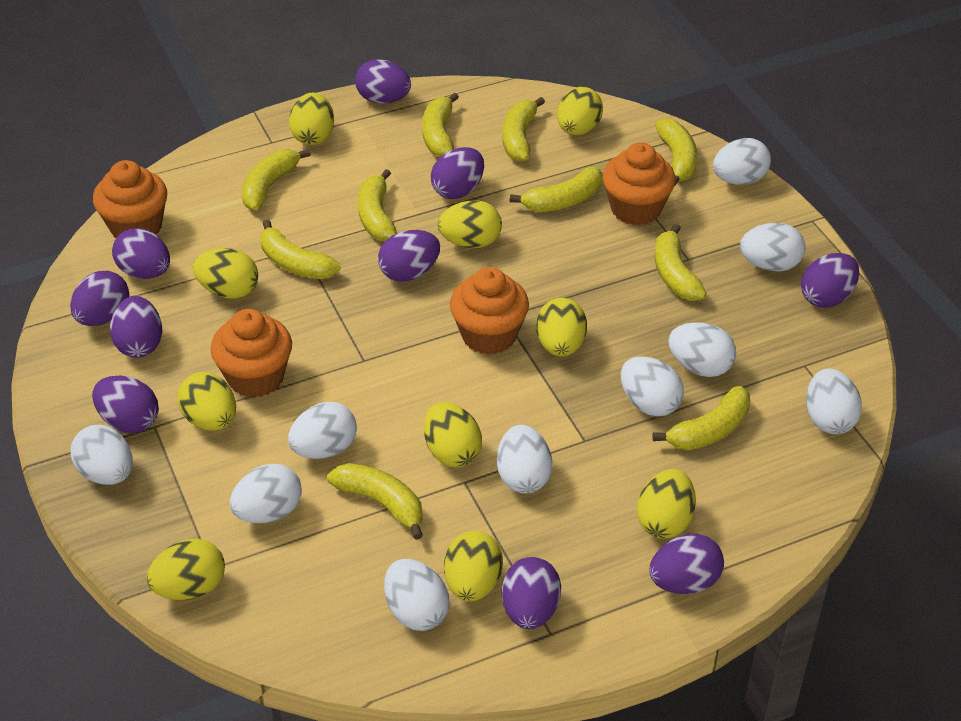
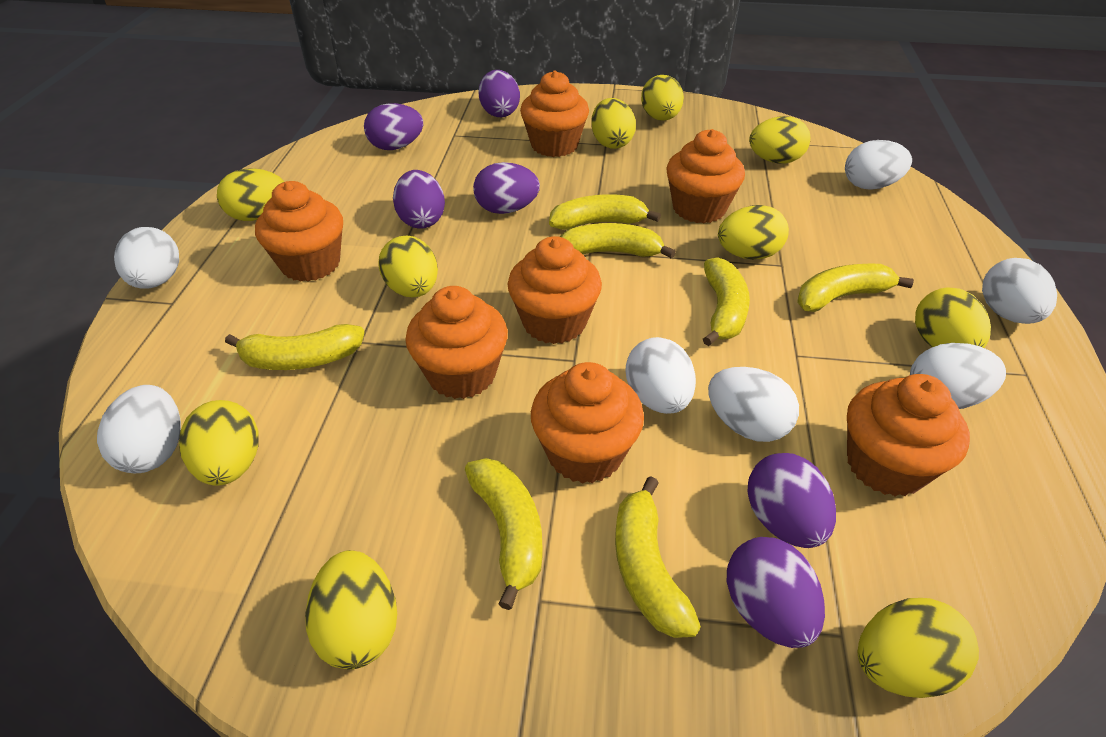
orange cupcake: [93,160,167,238] [211,309,292,398] [450,267,529,355] [603,142,676,225] = 4 -> [255,181,343,282] [405,286,508,399] [508,236,602,344] [520,71,589,157] [531,362,644,484] [666,129,745,223] [847,374,970,497] = 7
purple egg: [70,271,129,326] [92,376,159,433] [110,296,162,358] [112,228,170,279] [355,59,411,104] [378,230,440,282] [431,147,484,199] [502,557,561,629] [649,534,724,594] [801,253,859,308] = 10 -> [364,103,423,150] [393,170,445,228] [473,162,540,214] [478,70,520,117] [727,537,825,648] [748,453,836,548] = 6
white egg: [71,425,133,485] [230,464,302,523] [288,402,357,459] [384,559,450,631] [497,425,552,493] [621,356,684,417] [668,322,736,377] [713,138,771,185] [740,223,805,271] [806,368,862,434] = 10 -> [97,385,181,473] [114,227,179,289] [626,337,696,414] [708,367,799,442] [845,140,912,190] [910,343,1006,409] [982,258,1057,324] = 7
yellow banana: [242,149,311,210] [260,220,341,279] [327,463,423,540] [358,169,397,241] [422,92,459,157] [502,97,545,162] [509,167,603,212] [652,386,750,450] [655,118,697,186] [655,224,707,301] = 10 -> [225,324,365,370] [465,458,543,610] [549,194,661,230] [560,223,676,259] [615,476,701,638] [703,257,750,346] [797,263,914,312] = 7

